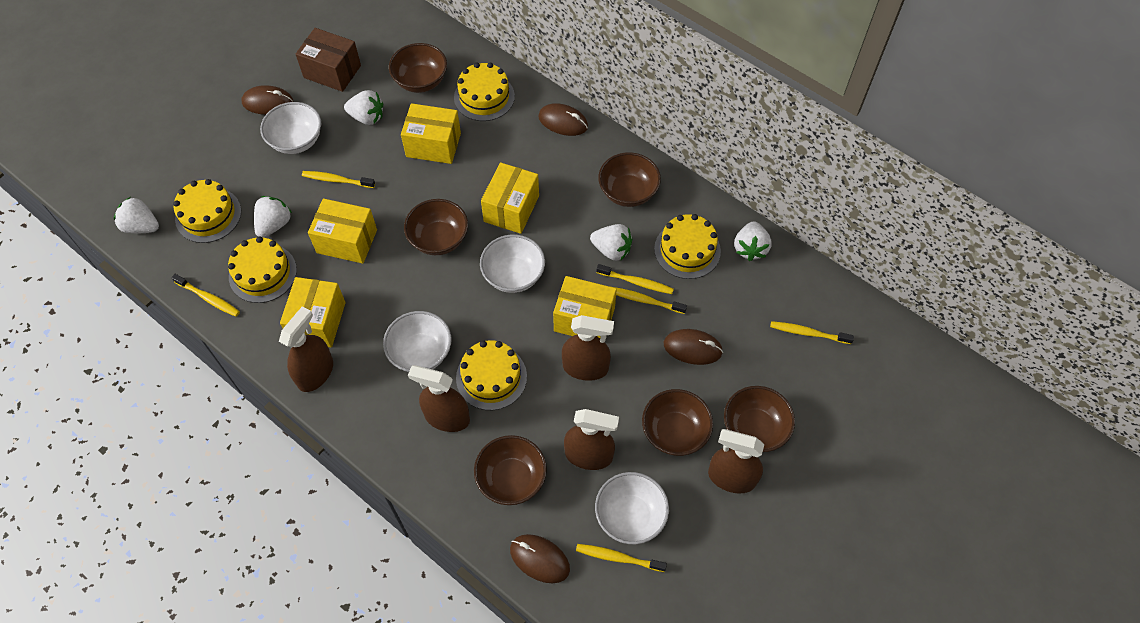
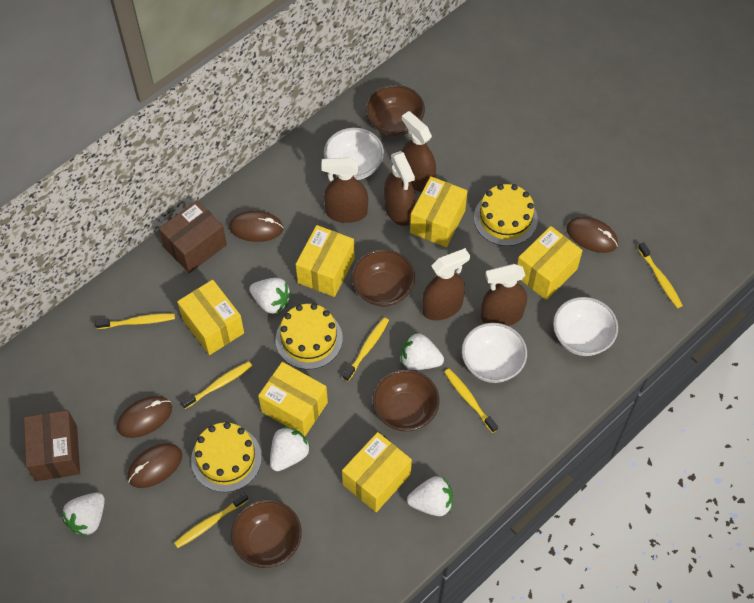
brown bowl: [389,43,447,93] [404,199,468,255] [474,435,547,505] [598,152,661,207] [642,389,713,456] [724,386,795,452] = 6 -> [231,500,302,568] [352,249,415,307] [366,85,425,136] [373,370,439,432] = 4
brown box: [295,28,361,92] = 1 -> [24,410,80,481] [159,200,227,273] = 2
white bowl: [260,102,321,154] [383,311,452,372] [480,235,545,293] [595,472,669,544] = 4 -> [324,128,384,180] [462,323,527,383] [553,297,618,356] = 3
yellow box: [280,277,346,348] [308,199,377,264] [401,103,461,164] [481,162,539,234] [553,276,617,338] = 5 -> [177,280,244,355] [258,362,328,436] [296,225,355,297] [342,432,412,512] [410,176,468,247] [517,226,583,300] = 6
yellow cake: [173,179,241,243] [228,236,297,303] [454,62,515,121] [456,340,527,410] [654,214,721,279] = 5 -> [191,422,262,492] [276,303,343,369] [474,184,538,246] = 3

